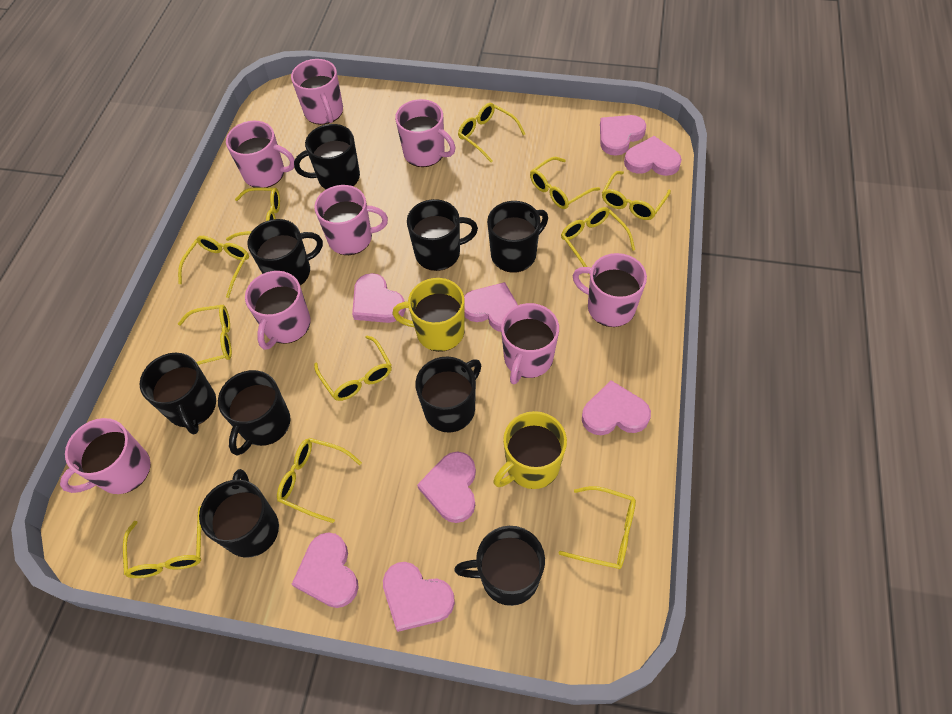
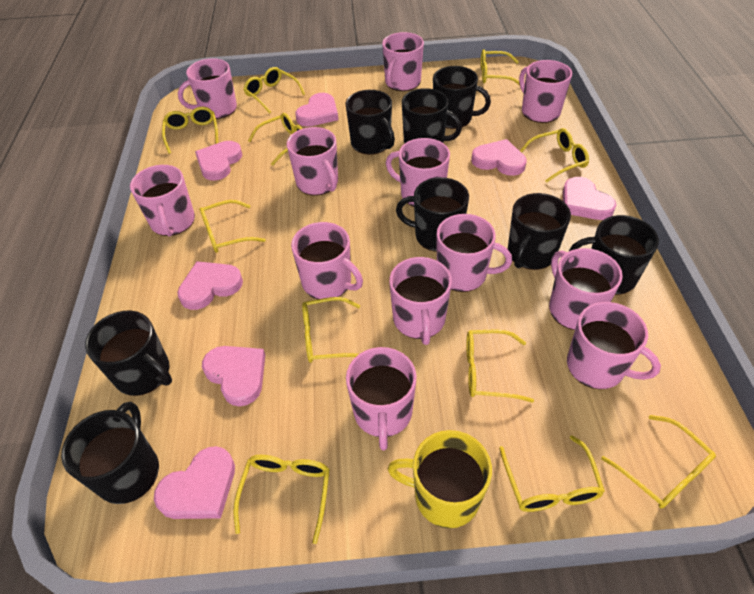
black mug: [140,353,216,434] [199,469,279,558] [218,370,291,456] [247,219,323,286] [294,124,360,189] [407,199,478,271] [415,356,481,433] [454,526,545,606] [487,201,548,273] = 9 -> [61,402,159,504] [85,311,172,396] [345,90,395,155] [396,177,469,252] [402,88,462,143] [433,66,491,129] [508,193,571,270] [569,215,659,295] = 8
pink heart: [292,532,359,608] [352,273,406,323] [383,562,455,632] [417,452,476,523] [464,282,518,332] [582,380,651,435] [600,115,646,156] [624,136,682,176] = 8 -> [154,446,235,519] [177,261,243,310] [195,141,242,181] [202,346,265,406] [295,93,338,127] [471,139,527,176] [563,177,616,220] = 7
pink mug: [60,418,151,494] [226,121,295,188] [245,271,311,350] [291,59,343,125] [314,185,388,255] [395,99,455,167] [501,303,559,384] [572,253,647,327] = 8 -> [130,165,195,237] [178,58,237,119] [287,127,338,196] [291,222,363,299] [346,347,417,450] [382,32,424,91] [386,138,450,207] [389,257,452,345] [437,214,512,292] [519,60,572,123] [549,248,623,330] [567,302,661,389] = 12
yellow mug: [392,278,465,352] [493,411,567,489] = 2 -> [388,430,492,528] = 1

